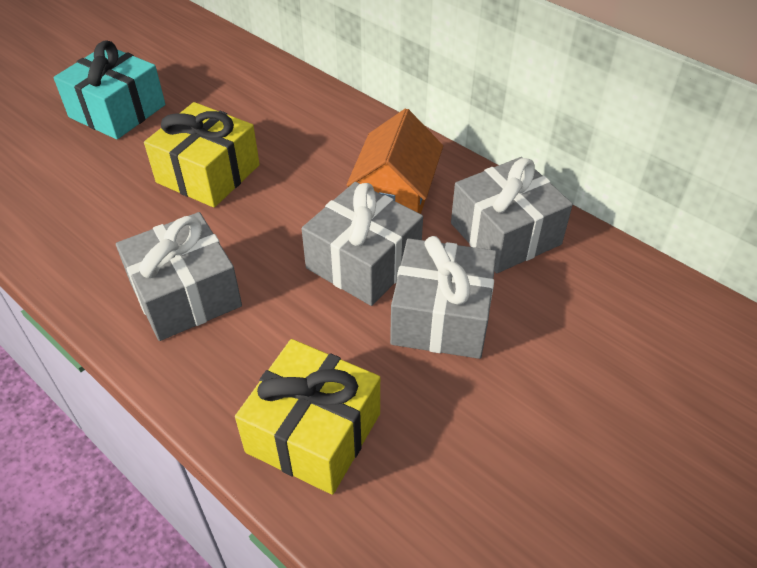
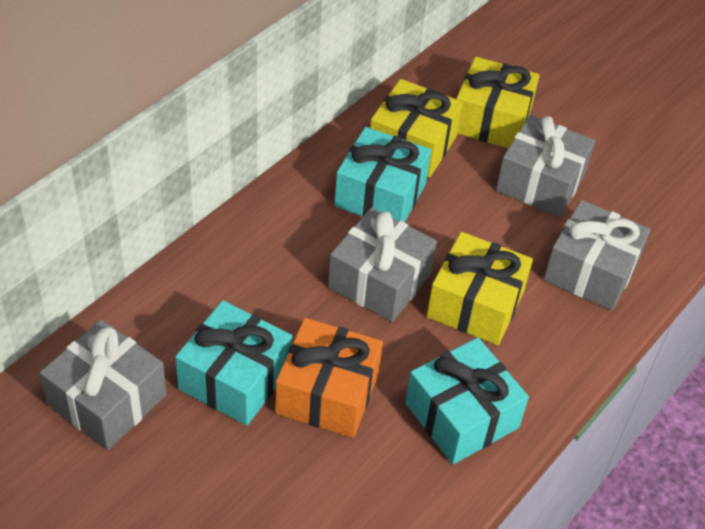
orange gift: none = 0 -> [275,318,383,438] = 1
orange house: [347,109,443,214] = 1 -> none = 0
turquoise gift: [53,40,165,139] = 1 -> [175,300,292,426] [334,127,431,223] [405,338,529,464] = 3
yellow gift: [144,102,260,208] [235,339,380,495] = 2 -> [370,79,463,178] [427,232,533,345] [456,57,540,148] = 3

